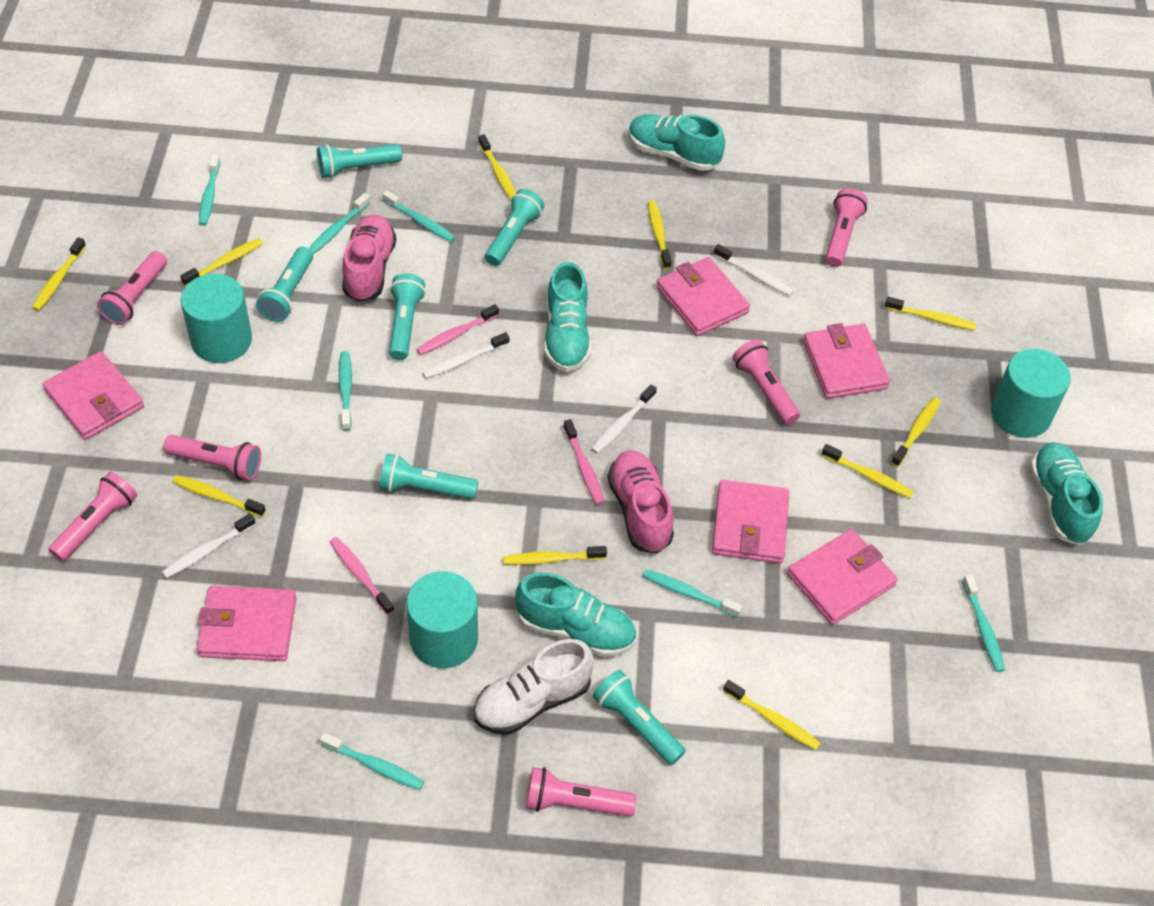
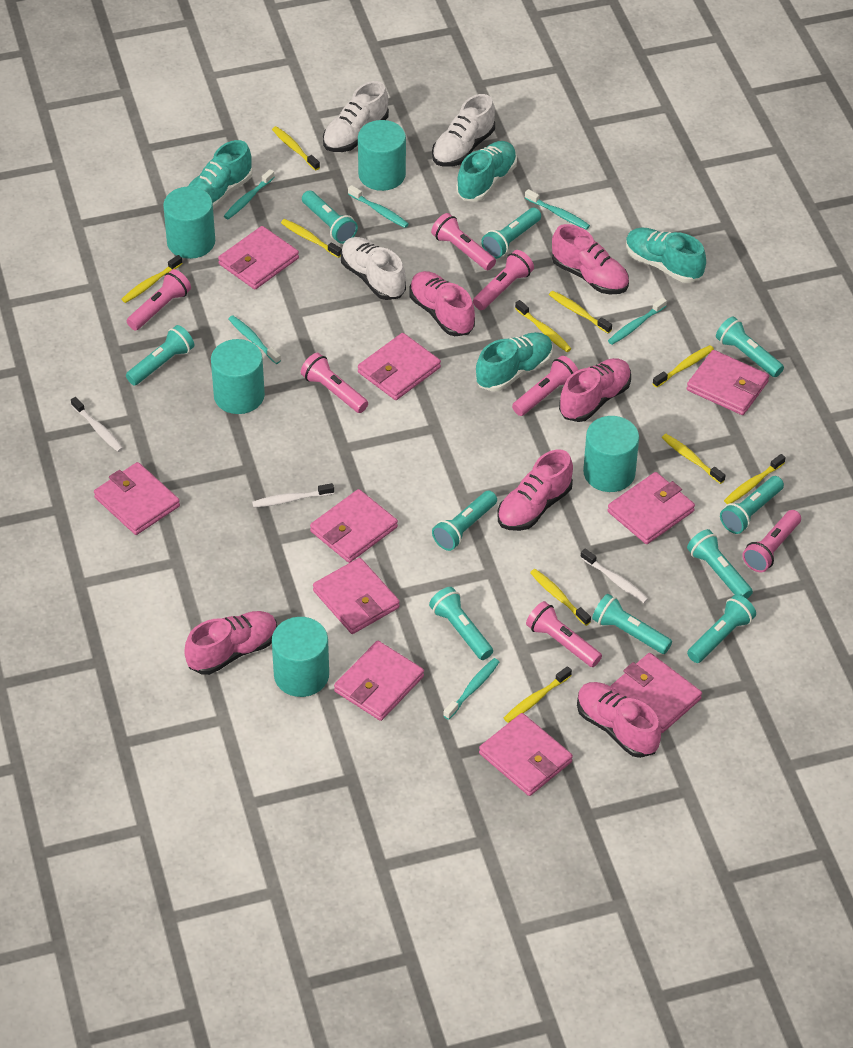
pink flashlight: [49,472,137,561] [97,251,167,325] [163,435,261,481] [526,767,637,817] [733,339,800,425] [825,189,867,267] = 6 -> [127,269,191,330] [301,353,368,413] [431,213,496,270] [473,250,534,310] [512,356,578,416] [526,601,602,667] [742,510,801,572] = 7
pink shoe: [342,215,396,302] [608,450,674,554] = 2 -> [184,611,277,675] [409,271,475,336] [498,449,573,531] [552,224,629,294] [559,358,631,422] [577,682,661,758] = 6
pink toothbrush: [330,537,394,615] [416,304,499,355] [563,419,604,505] = 3 -> none = 0
pink wallet: [43,351,144,440] [197,586,296,661] [656,257,750,336] [712,480,789,564] [787,529,898,625] [803,323,890,399] = 6 -> [94,462,180,535] [218,226,299,289] [310,489,398,563] [313,558,400,634] [334,641,424,721] [358,333,441,400] [479,713,573,796] [608,472,695,544] [611,653,702,733] [687,350,769,415] = 10
turquoise cylinder: [181,274,252,363] [406,571,478,668] [991,348,1071,438] = 3 -> [163,186,215,259] [211,339,265,414] [272,617,329,697] [358,120,406,191] [583,416,639,492] = 5
turquoise flashlight: [256,247,313,322] [317,144,402,178] [380,453,478,499] [389,273,426,360] [485,189,544,266] [593,670,685,765] = 6 -> [126,325,194,385] [302,190,358,244] [429,587,493,660] [432,490,497,551] [481,208,541,259] [592,594,672,654] [687,529,753,599] [687,594,756,663] [716,316,784,377] [720,476,784,534] = 10
turquoise toothbrush: [199,154,221,226] [309,193,370,254] [320,733,424,790] [339,351,352,431] [383,190,455,242] [643,569,743,617] [962,574,1005,672] = 7 -> [224,169,275,219] [228,315,281,364] [348,185,409,228] [443,658,499,720] [525,189,590,230] [608,297,667,345] = 6
white shoe: [474,639,594,735] = 1 -> [323,81,389,152] [341,237,406,300] [432,94,495,167] = 3
white toothbrush: [162,513,256,578] [422,332,510,379] [591,384,657,454] [714,244,794,296] = 4 -> [71,397,123,452] [252,483,334,508] [580,549,648,603] = 3

